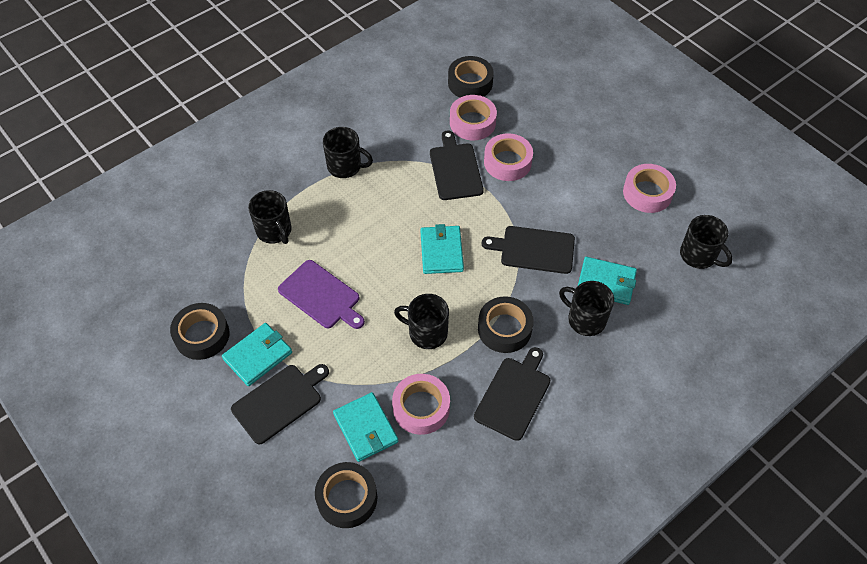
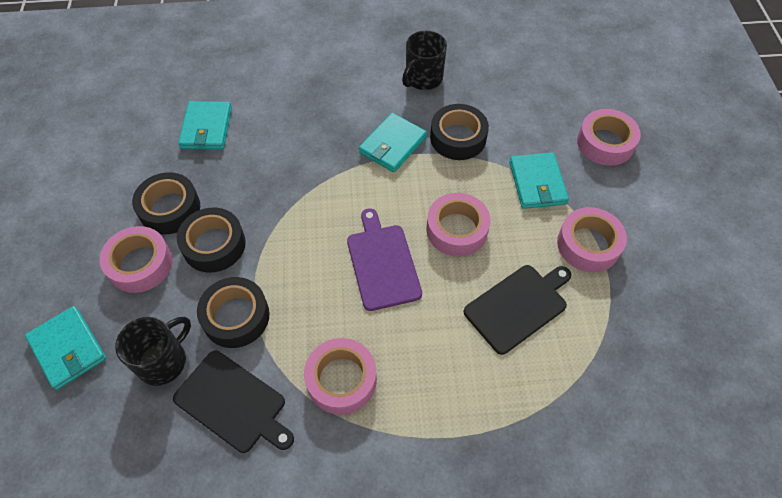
black cutting board: [231,364,329,444] [430,131,484,200] [474,347,550,441] [482,226,575,274] = 4 -> [173,351,294,453] [464,265,571,355] = 2
black mug: [248,190,292,244] [323,127,373,178] [394,294,449,349] [559,281,614,336] [680,215,733,269] = 5 -> [115,317,191,386] [402,31,447,90] = 2
pink tape: [392,374,450,435] [450,95,497,140] [484,133,533,181] [623,164,676,213] = 4 -> [99,226,173,293] [304,338,377,415] [426,193,491,257] [557,207,627,272] [577,109,641,166] = 5

